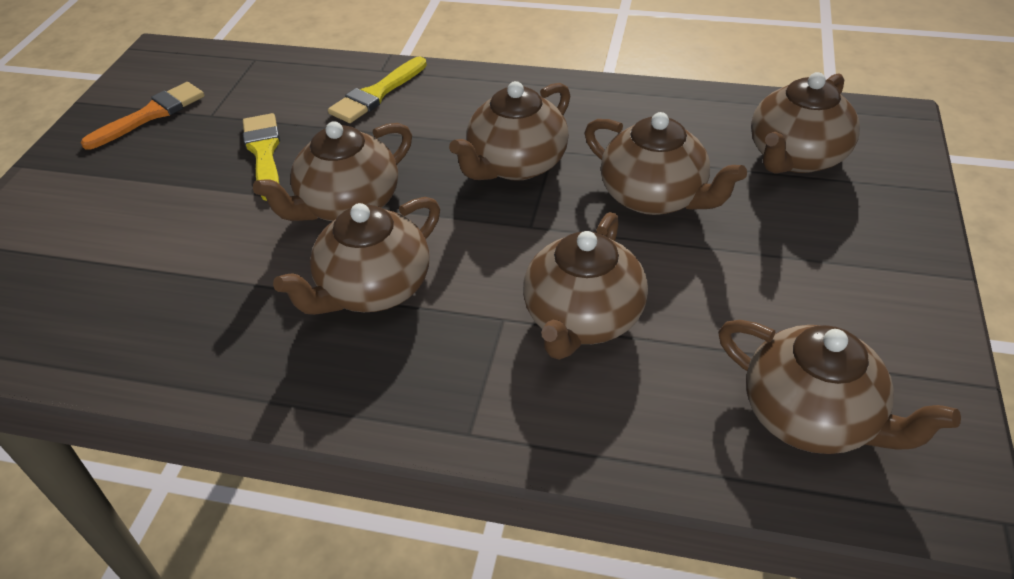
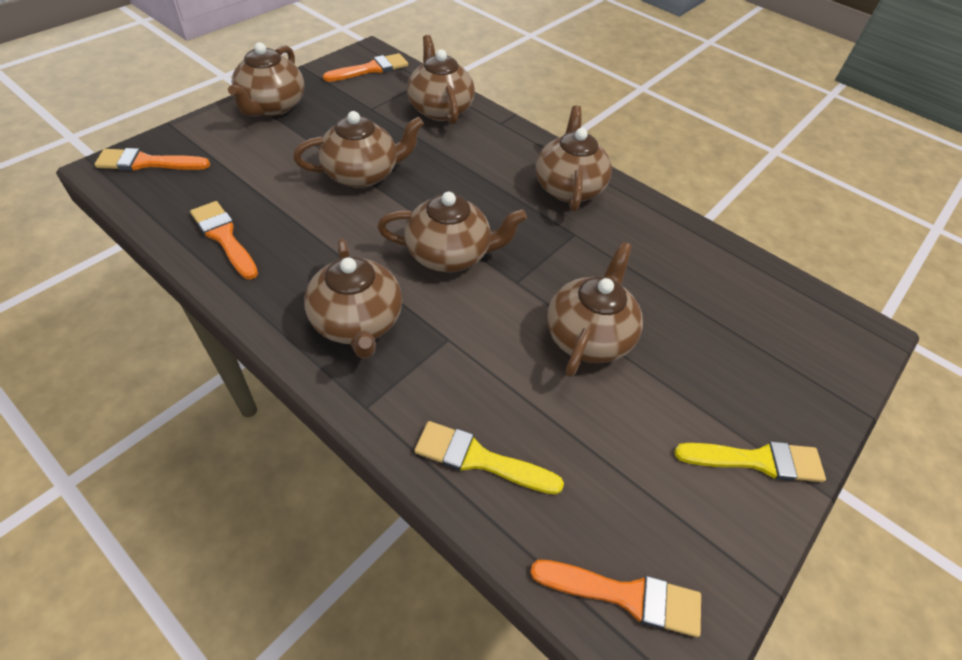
orange brush: [81,82,204,150] = 1 -> [94,148,210,171] [190,201,258,279] [323,53,408,82] [530,560,701,637] = 4

